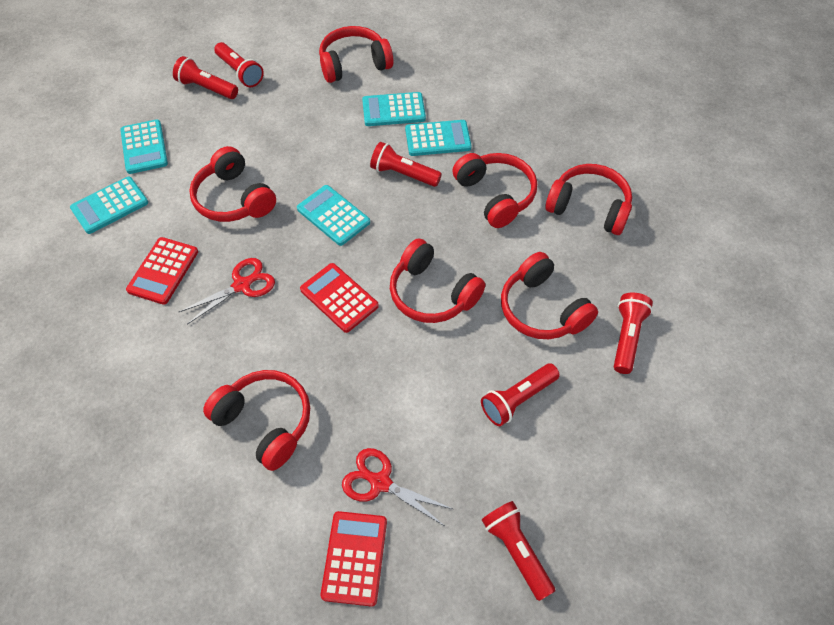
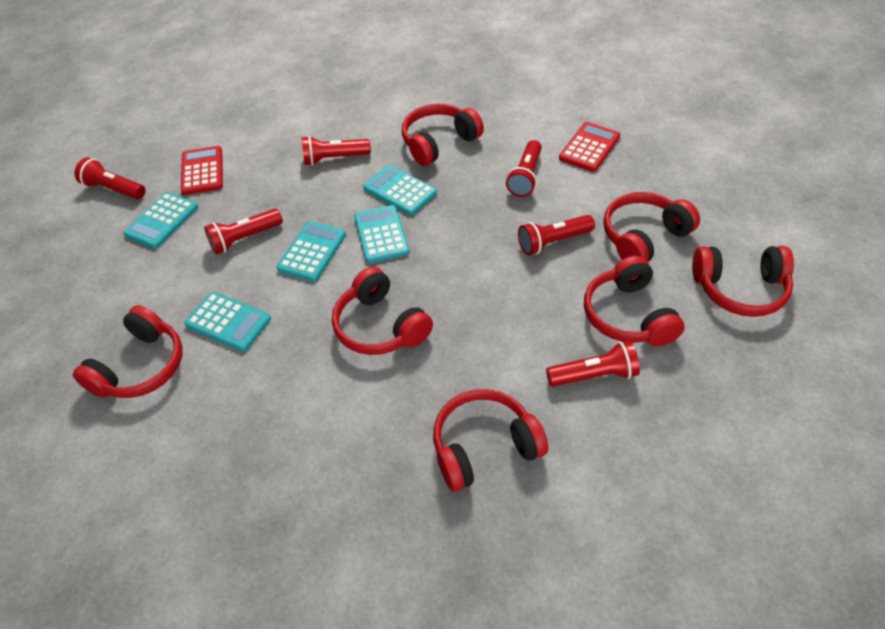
red calculator: [126,237,198,305] [300,263,379,333] [320,511,387,607] = 3 -> [181,146,223,195] [559,122,620,172] = 2
red scissors: [179,258,275,324] [342,448,452,526] = 2 -> none = 0

